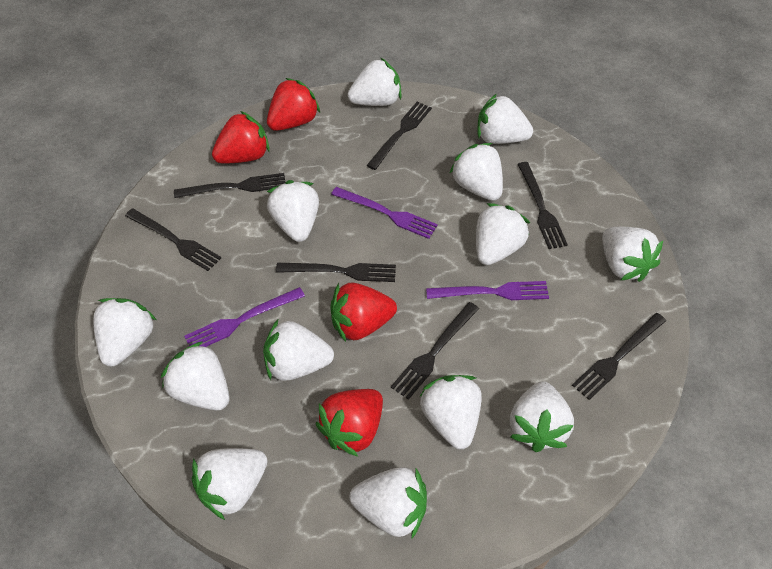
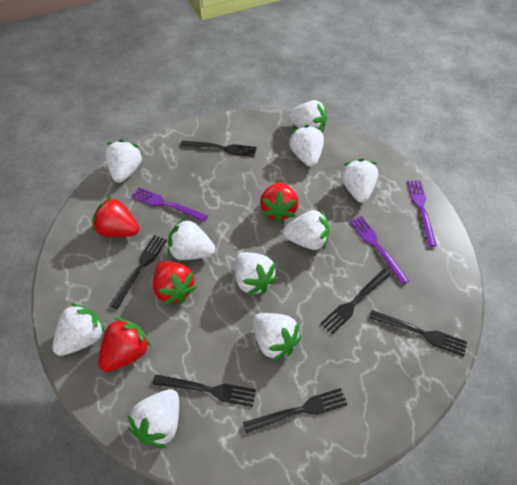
black fork: [125,208,221,271] [174,173,286,198] [276,263,396,282] [366,102,432,170] [391,302,479,400] [517,162,568,249] [572,313,666,400] = 7 -> [109,235,167,309] [152,374,256,407] [180,141,256,157] [243,388,348,433] [320,269,391,334] [369,310,467,357] = 6
white strawberry: [93,298,156,367] [161,341,229,410] [192,448,267,520] [263,319,334,381] [267,180,319,242] [347,57,402,106] [349,467,427,539] [419,375,482,449] [450,143,503,201] [476,203,530,265] [477,94,533,144] [510,381,574,452] [602,227,663,282] = 13 -> [53,303,105,356] [105,140,143,183] [127,389,179,448] [168,218,215,260] [235,252,278,296] [253,313,302,362] [283,210,330,250] [288,100,327,132] [289,125,324,167] [341,159,378,203] = 10

